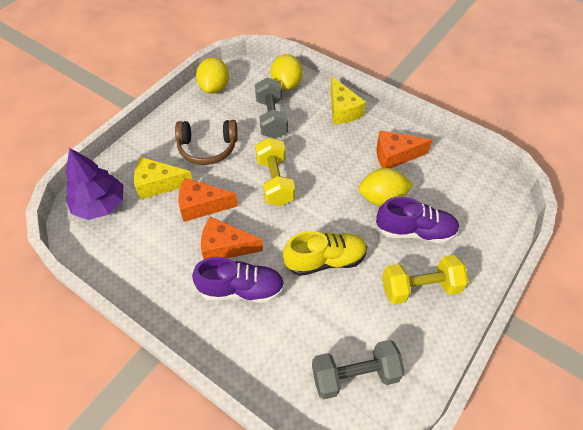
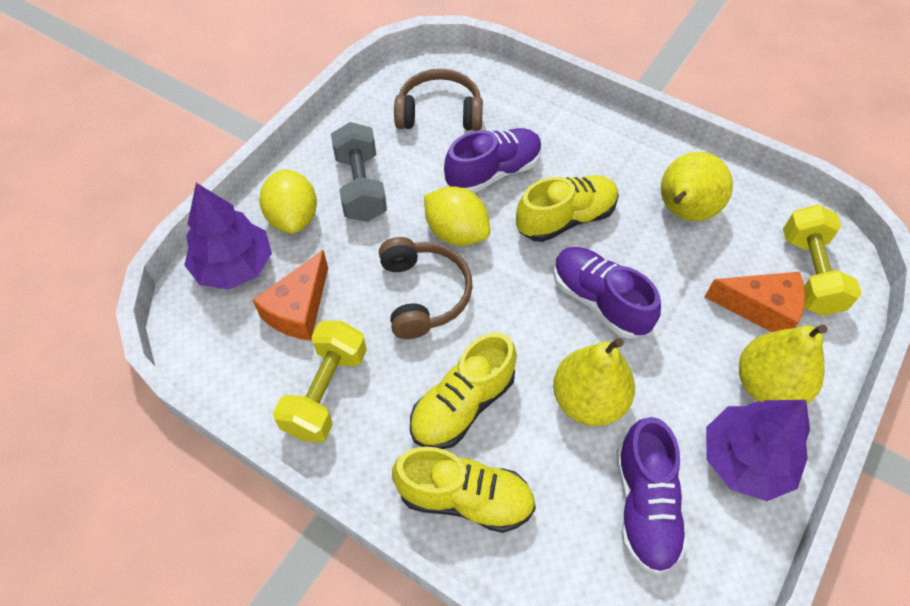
brown headphones: [175,120,238,165] = 1 -> [379,237,473,339] [394,69,483,131] = 2
grey dumbbell: [255,77,288,139] [312,340,405,399] = 2 -> [331,122,387,222] = 1
orange cheese: [178,178,238,222] [201,217,263,259] [377,130,432,168] = 3 -> [253,249,328,341] [705,272,805,332] = 2
purple shoe: [192,257,285,303] [376,197,460,244] = 2 -> [444,128,542,193] [553,247,661,339] [617,417,688,575] = 3
purple tree: [66,148,124,220] = 1 -> [184,183,272,290] [706,400,810,501] = 2
yellow cheese: [134,157,192,200] [331,77,366,124] = 2 -> none = 0
yellow lemon: [196,57,229,94] [271,54,303,90] [358,168,413,206] = 3 -> [259,170,317,234] [424,187,490,246] = 2
yellow pear: none = 0 -> [553,338,635,426] [661,152,733,221] [739,325,827,404] = 3
yellow shoe: [283,231,367,276] = 1 -> [392,447,536,533] [410,332,517,449] [516,175,619,242] = 3

